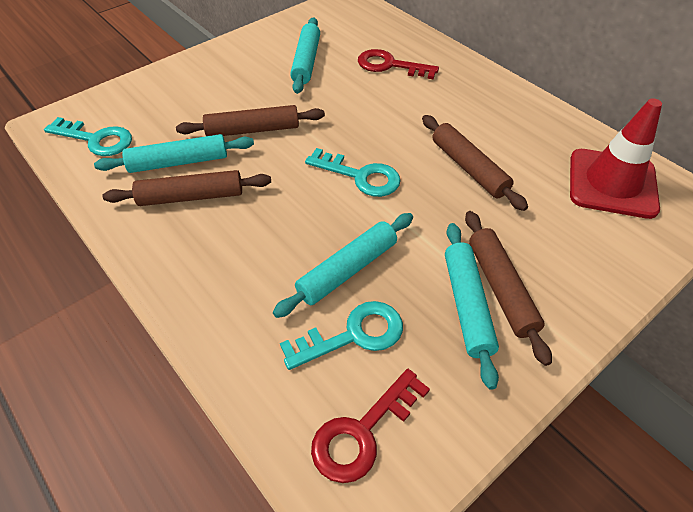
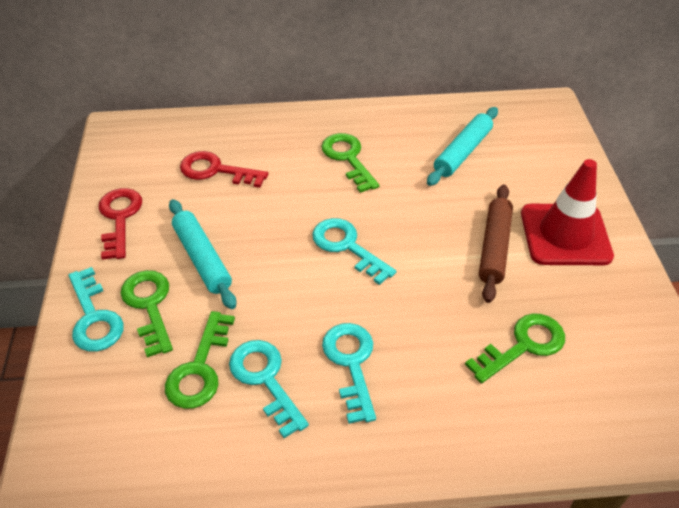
brown rolling pin: [103,170,271,206] [176,105,325,136] [422,115,528,211] [465,211,552,366] = 4 -> [479,185,513,303] = 1
green key: none = 0 -> [121,270,173,358] [165,311,235,409] [321,133,380,193] [465,313,565,383] = 4
turquoise key: [44,117,132,156] [280,301,403,370] [305,148,401,197] = 3 -> [69,267,124,352] [229,340,309,438] [312,218,396,285] [322,323,376,424] = 4
turquoise rolling pin: [94,134,254,173] [273,213,413,318] [290,17,320,94] [445,223,499,390] = 4 -> [169,199,236,309] [427,107,498,186] = 2

